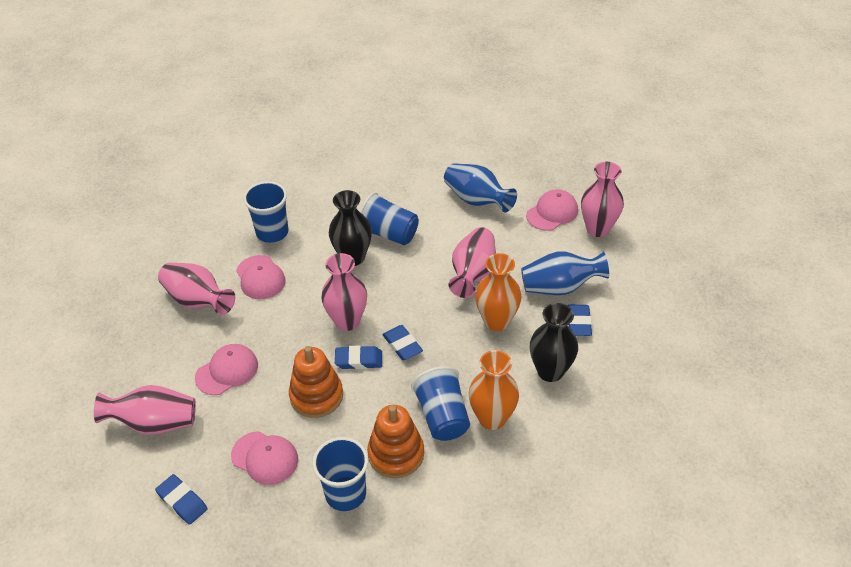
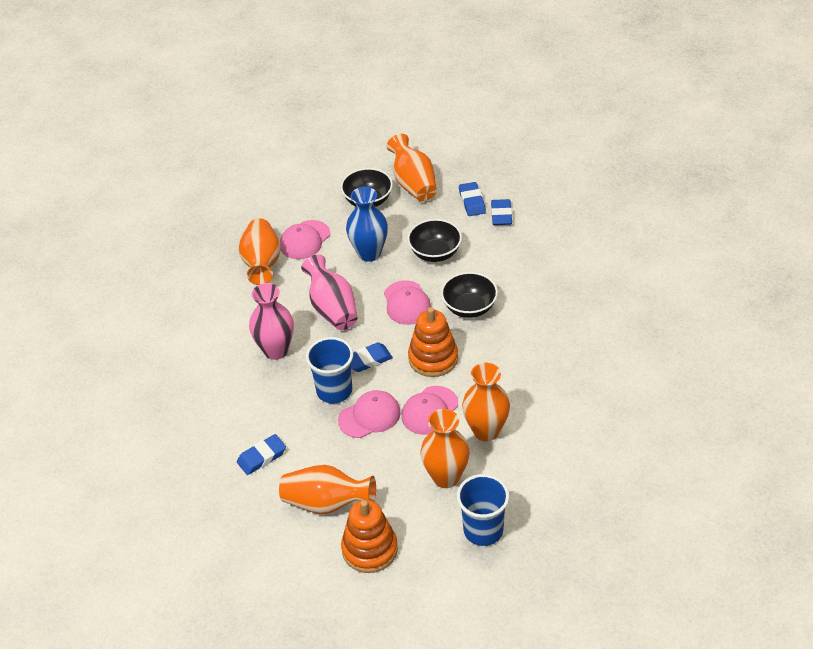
black bowl: none = 0 -> [341,168,393,207] [407,219,462,262] [441,272,498,318] = 3
black vase: [329,190,372,266] [530,303,578,382] = 2 -> none = 0
blue cup: [243,181,289,243] [312,437,368,511] [360,192,419,245] [411,366,470,441] = 4 -> [306,337,353,403] [457,474,509,546] = 2
blue vase: [444,163,517,212] [521,251,609,295] = 2 -> [346,187,388,262] = 1
orange vase: [469,350,519,430] [475,253,521,331] = 2 -> [239,218,281,285] [279,465,376,514] [386,134,437,201] [421,409,470,488] [462,363,510,441] = 5
pink vase: [94,385,196,435] [158,263,235,315] [321,253,367,331] [449,227,496,298] [581,162,624,237] = 5 -> [249,283,294,360] [301,254,357,330] = 2

